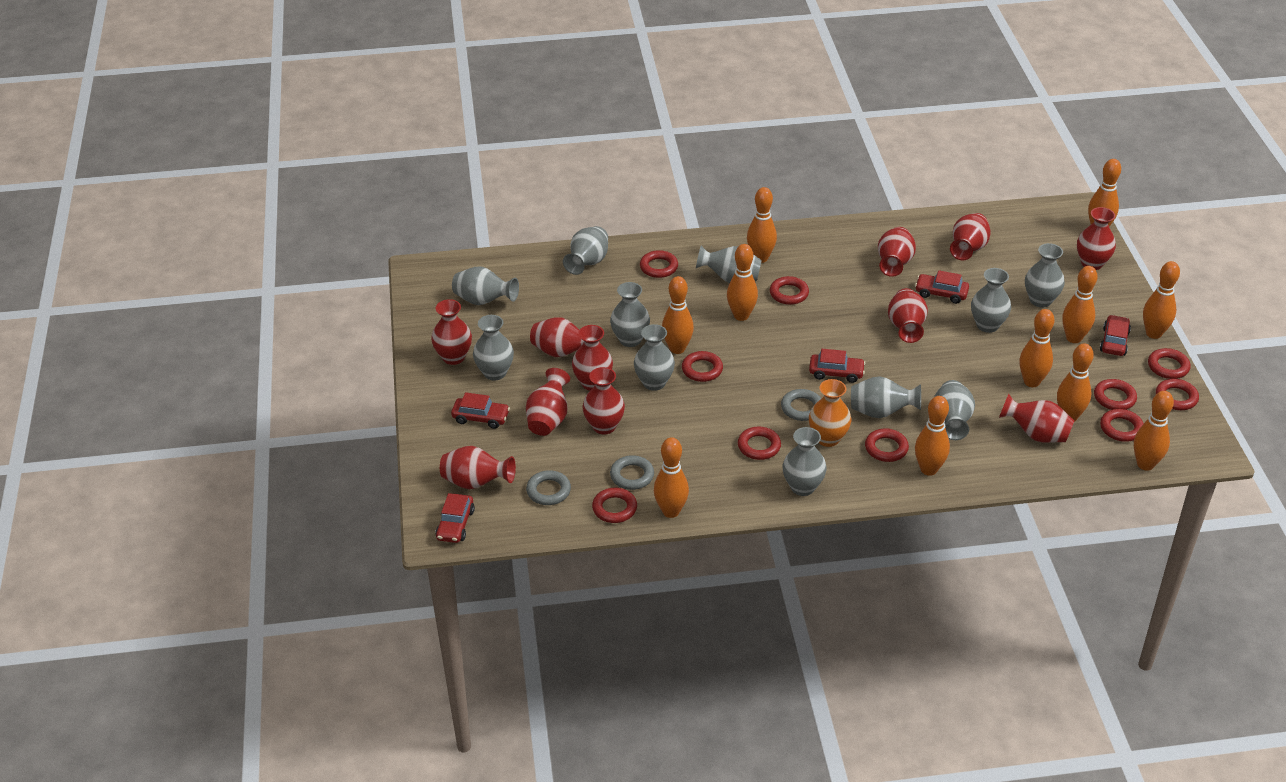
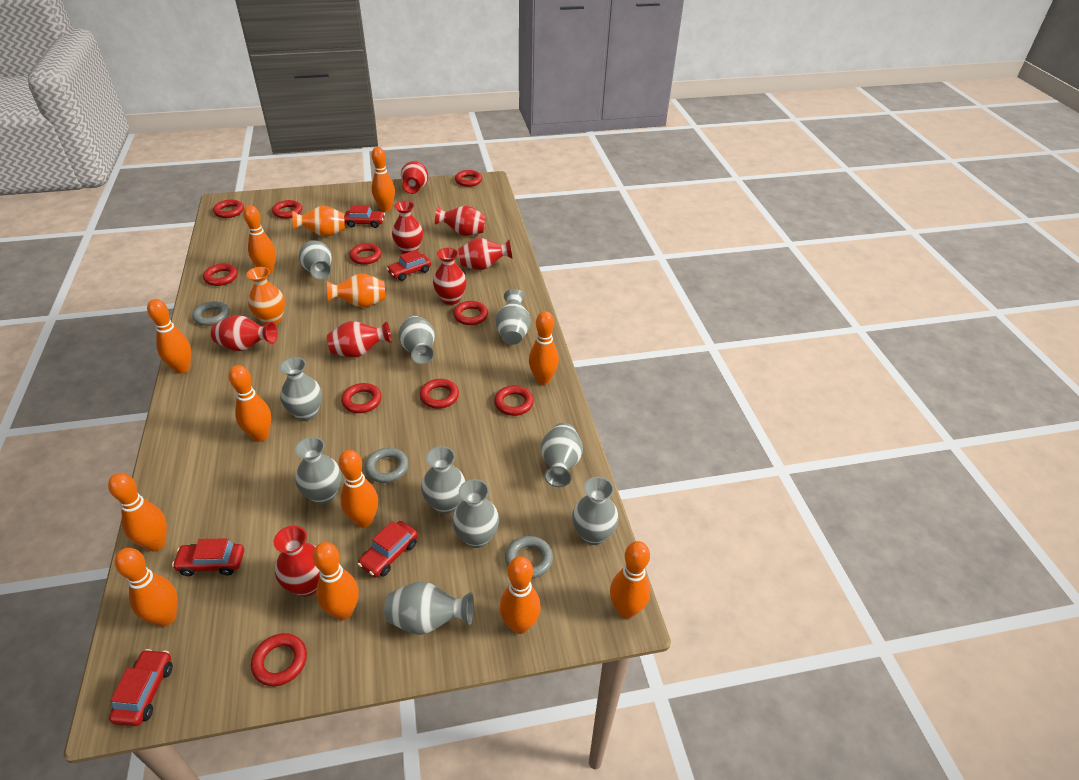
grey vase: [452,267,519,305] [473,315,514,381] [563,226,608,275] [610,282,650,347] [634,324,675,391] [696,246,762,283] [783,427,827,496] [851,376,921,418] [934,380,975,440] [971,268,1011,333] [1025,243,1065,308] = 11 -> [280,357,322,421] [295,437,342,504] [299,240,332,280] [384,581,474,635] [398,315,435,364] [421,446,466,514] [452,479,499,548] [495,289,531,345] [541,423,583,487] [572,477,619,545] = 10
orange vase: [809,379,851,447] = 1 -> [246,267,285,325] [292,206,345,237] [327,273,385,308] = 3
red vase: [431,299,472,365] [440,446,516,489] [526,368,570,436] [530,317,600,357] [572,325,613,391] [583,367,625,435] [878,227,916,277] [888,288,928,343] [950,213,991,260] [999,394,1074,443] [1077,207,1116,270] = 11 -> [211,315,277,351] [274,526,320,597] [327,321,392,358] [392,201,423,254] [401,161,428,194] [433,248,467,305] [435,206,486,236] [458,238,513,270] = 8

